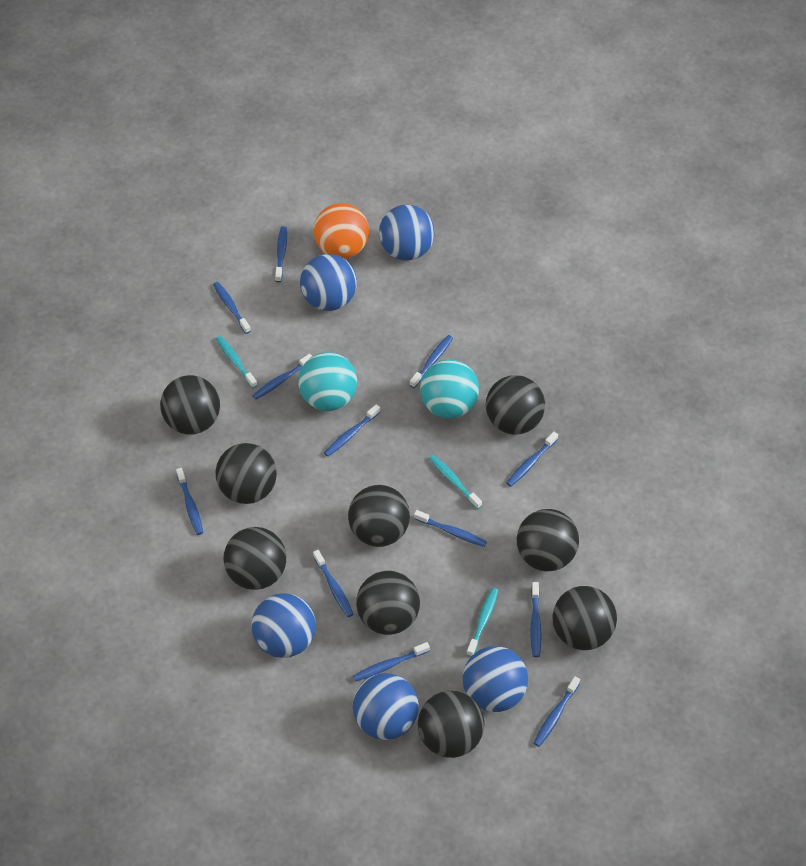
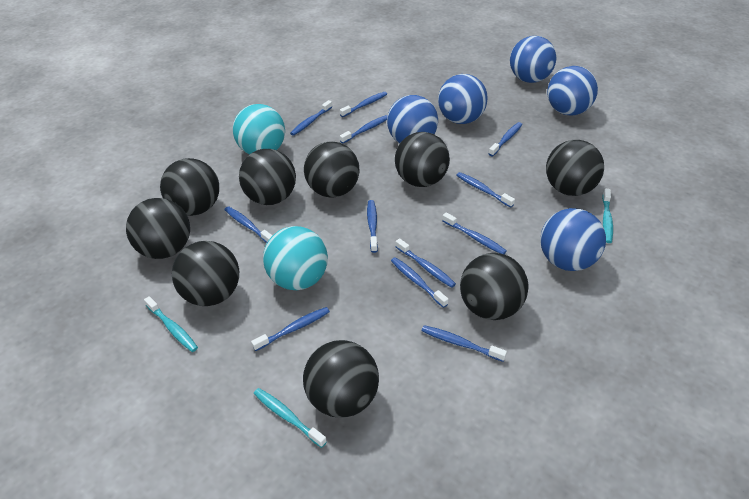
orange ball: [314,203,369,259] = 1 -> none = 0

